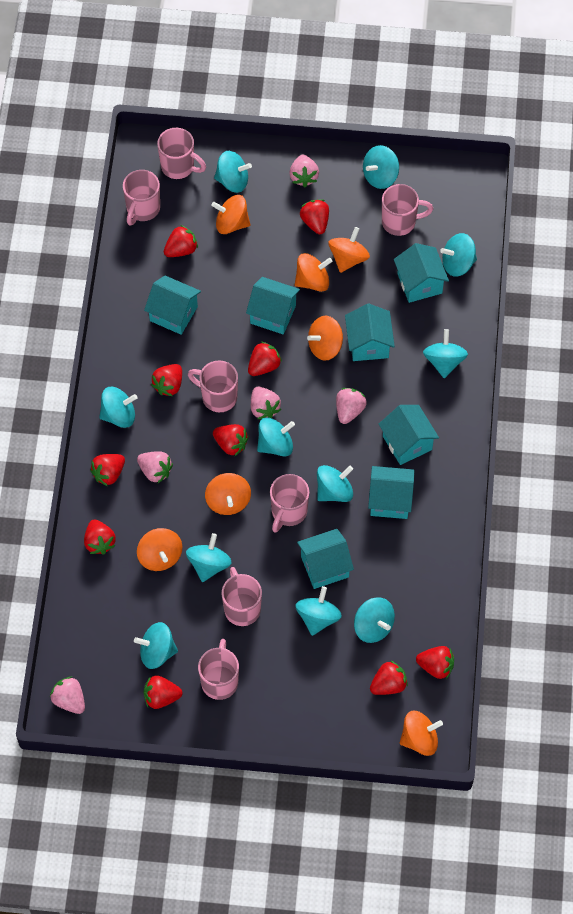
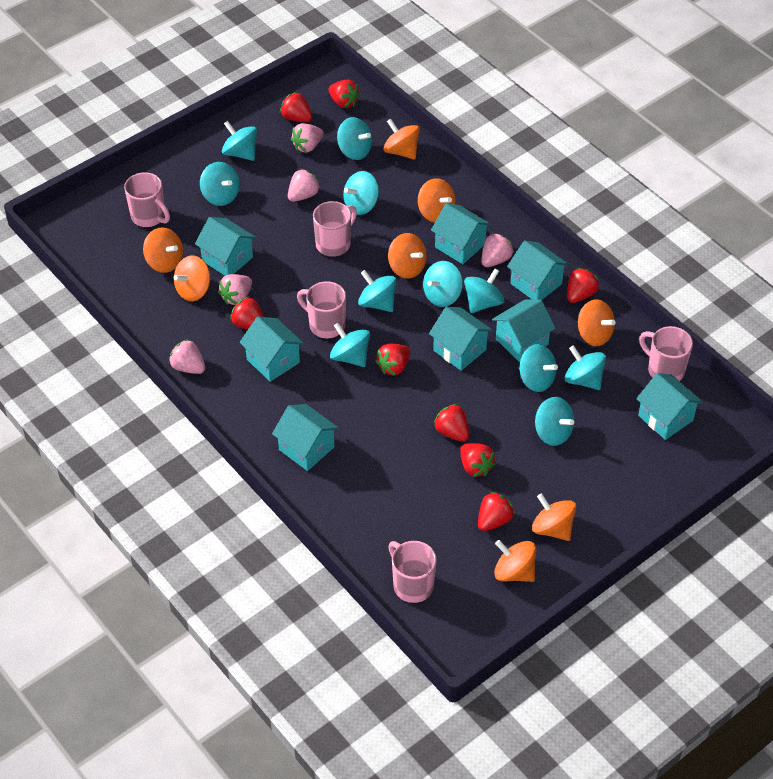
orange spinning top: [137,528,182,571] [205,473,251,515] [212,195,250,234] [295,253,332,292] [307,316,343,361] [328,227,370,273] [400,711,443,756] = 7 -> [143,227,183,273] [174,255,210,301] [383,119,420,160] [388,233,427,279] [418,178,455,223] [494,540,536,582] [532,493,576,541] [578,299,616,346] = 8
pink mug: [123,170,160,226] [157,128,206,179] [188,360,238,412] [198,639,239,700] [222,567,262,626] [270,474,310,533] [382,184,433,236] = 7 -> [124,172,170,227] [297,281,346,338] [313,201,357,257] [388,541,437,603] [639,326,693,381] = 5
red strawberry: [84,520,116,554] [90,454,125,486] [144,675,182,709] [151,364,182,396] [164,225,198,257] [213,424,249,456] [248,342,282,376] [300,200,329,234] [370,660,408,695] [416,646,454,679] = 10 -> [230,296,264,329] [280,92,312,122] [329,80,360,108] [375,344,410,376] [433,404,469,442] [460,443,496,477] [478,492,515,531] [567,268,599,303] = 8
turquoise house: [144,275,201,335] [246,277,300,334] [297,529,354,589] [345,303,395,361] [368,466,414,519] [379,405,439,465] [394,243,449,303] = 7 -> [195,217,256,276] [240,316,304,382] [272,404,339,471] [429,307,493,371] [431,203,491,264] [492,299,556,362] [507,240,569,300] [636,373,703,440] = 8

